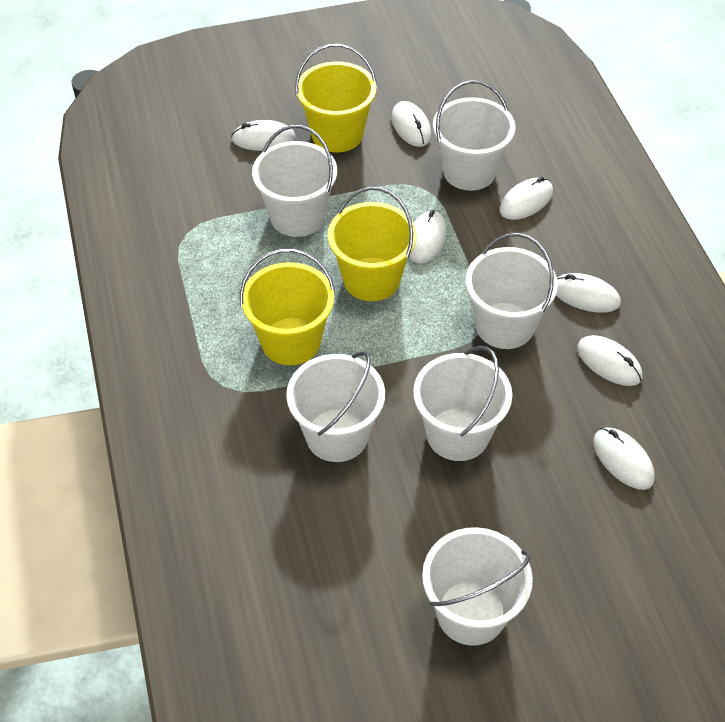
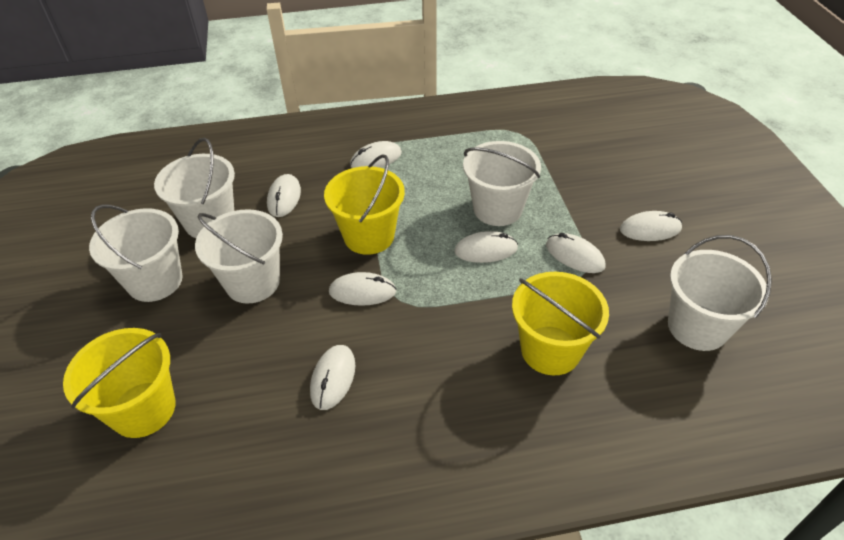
white bucket: [252,125,337,237] [286,351,385,462] [413,346,512,461] [422,527,533,646] [433,80,516,191] [465,233,558,349] = 6 -> [89,205,183,302] [154,138,235,238] [195,209,283,304] [463,141,541,226] [668,235,772,351] = 5

